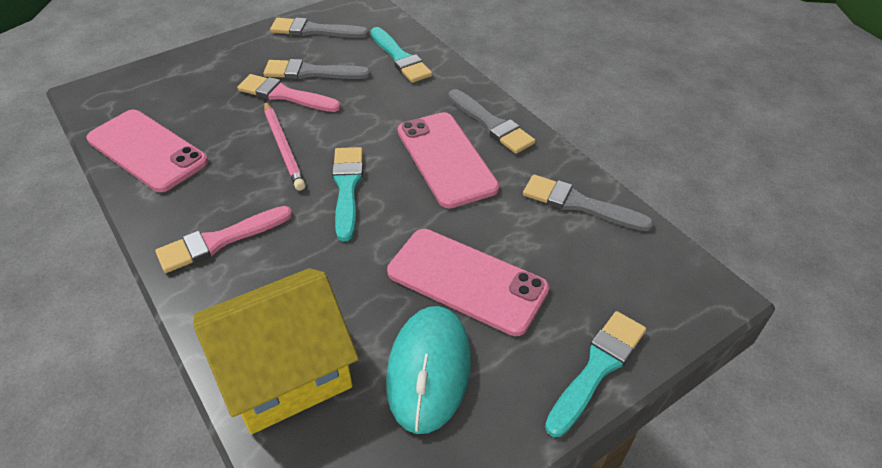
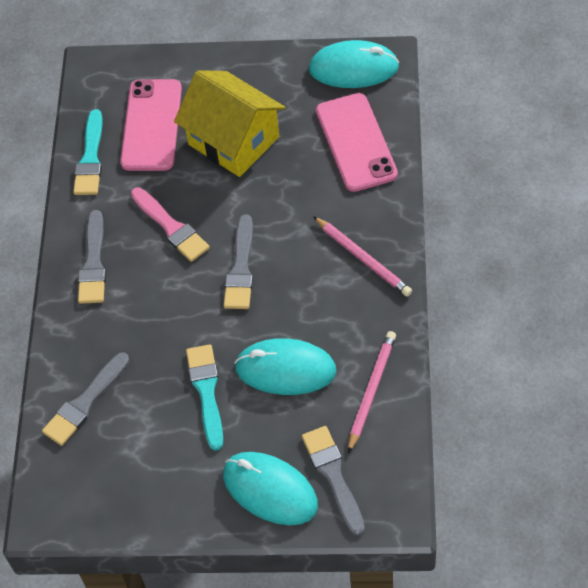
pink brush: [155,206,292,273] [237,74,341,112] = 2 -> [131,187,210,262] = 1
pink pencil: [264,102,306,191] = 1 -> [313,216,412,297] [348,331,396,454] = 2
pink phone: [86,110,208,192] [387,229,549,336] [398,112,499,208] = 3 -> [120,79,182,171] [316,93,398,192] = 2
turquoise brush: [332,147,363,241] [371,27,432,83] [545,311,646,437] = 3 -> [73,109,103,195] [186,344,224,451] = 2
turquoise mouse: [386,306,471,434] = 1 -> [223,452,318,525] [234,338,337,395] [309,40,399,88] = 3

